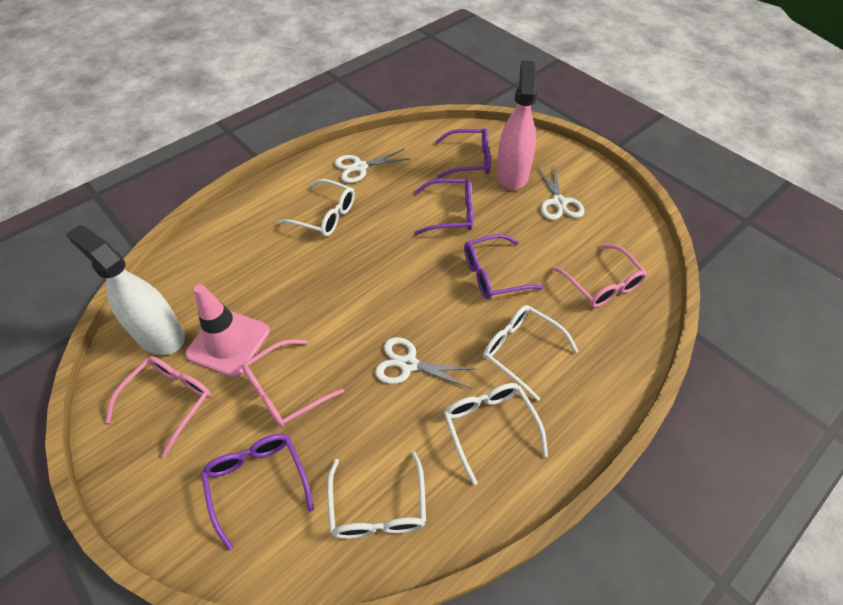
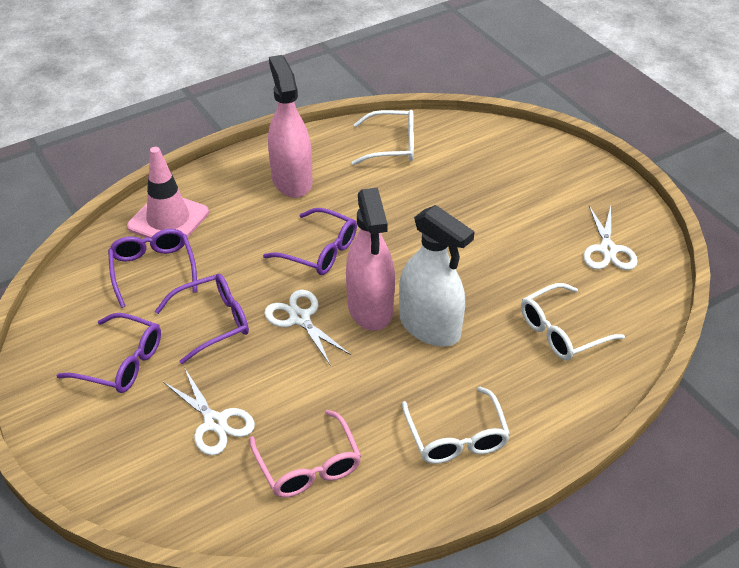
pink glasses: [105,356,211,458] [242,339,344,427] [552,244,648,308] = 3 -> [249,410,361,498] = 1
pink spray bottle: [496,61,537,190] = 1 -> [268,55,312,198] [346,187,395,331] = 2
white glasses: [277,179,355,237] [327,451,426,539] [444,383,548,485] [483,305,579,401] = 4 -> [352,110,414,165] [402,387,510,464] [521,283,625,360] = 3

